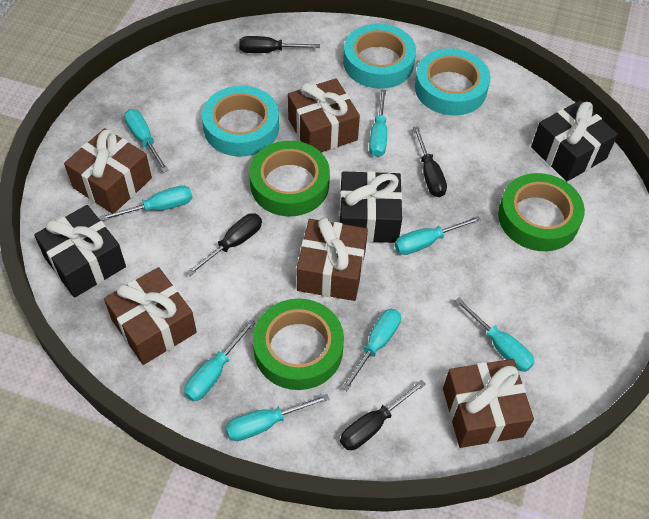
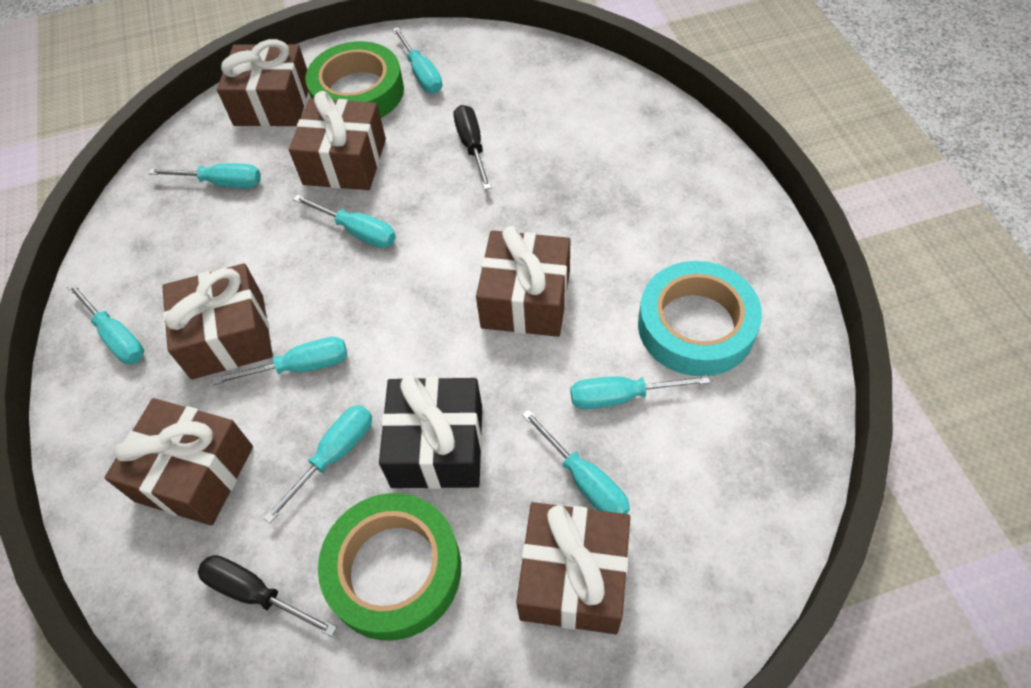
black gift: [34,205,126,298] [339,171,402,243] [531,100,618,181] = 3 -> [379,376,482,489] = 1
black screwdriver: [186,213,262,276] [239,36,320,53] [340,380,426,450] [413,126,447,197] = 4 -> [198,555,337,637] [454,105,492,190] = 2
brown gift: [64,128,152,213] [104,267,197,365] [288,78,360,152] [297,217,368,301] [443,359,534,448] = 5 -> [104,398,253,526] [162,263,273,379] [217,39,308,127] [289,91,386,190] [476,226,570,337] [516,502,630,634] = 6
green tape: [249,141,330,216] [253,299,344,390] [498,173,585,251] = 3 -> [305,41,404,118] [318,493,461,641] = 2
turquoise tape: [202,86,279,157] [343,24,416,89] [415,49,490,115] = 3 -> [638,261,762,376] = 1

